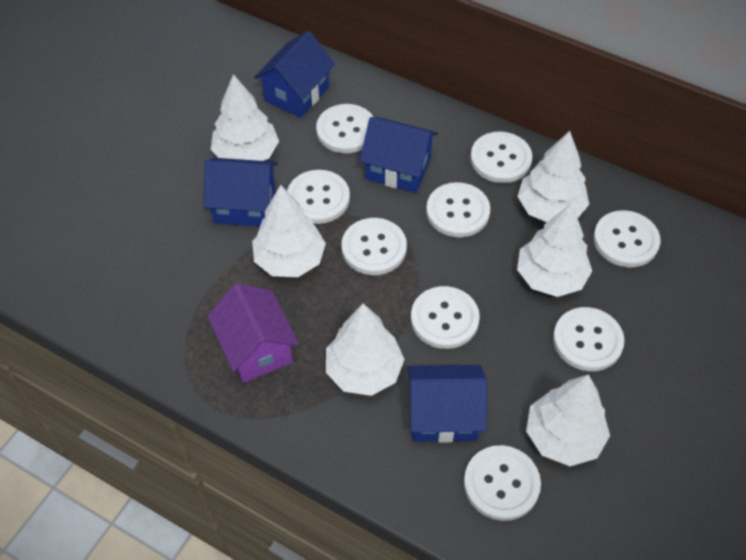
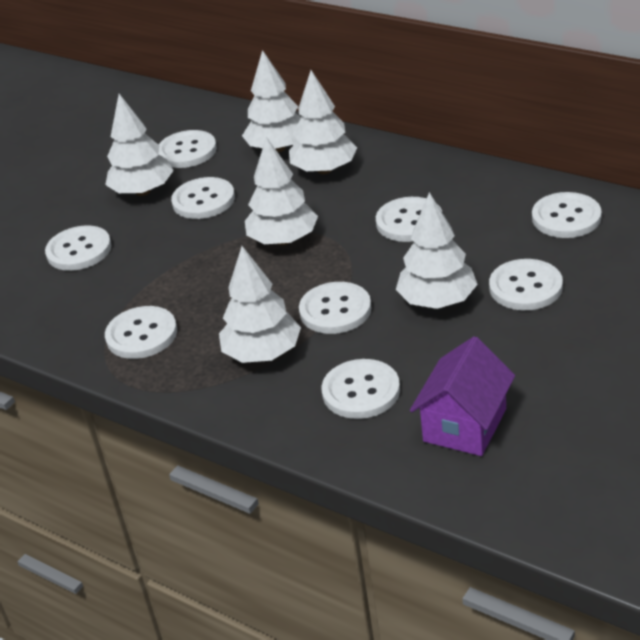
blue house: [204,158,278,227] [254,31,335,118] [359,117,438,193] [408,365,487,443] = 4 -> none = 0

